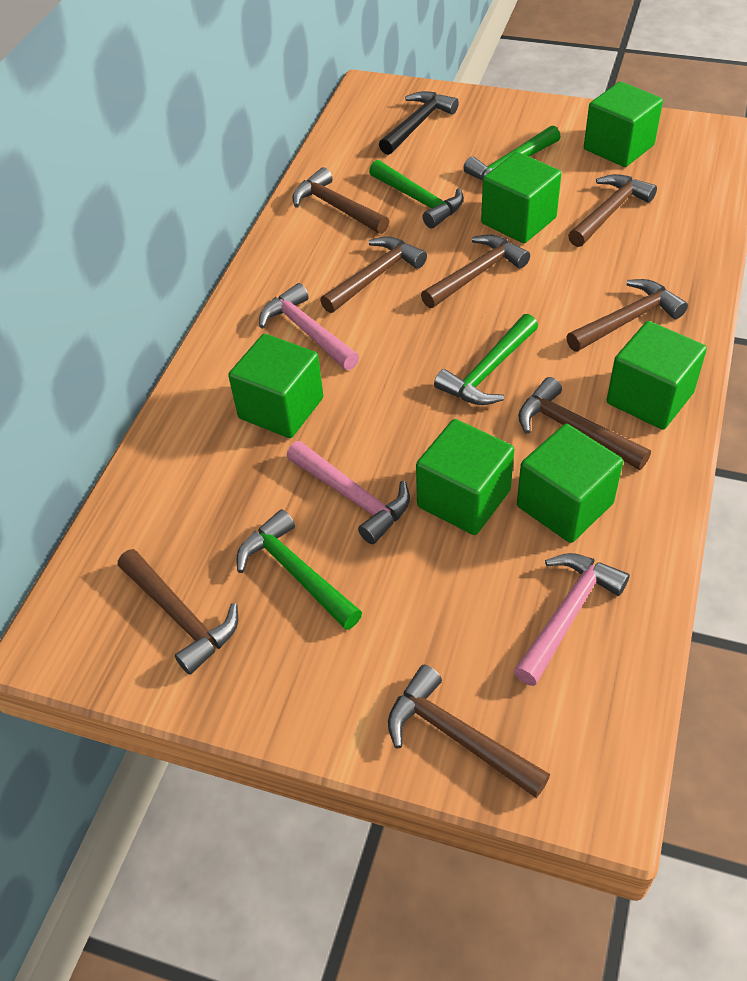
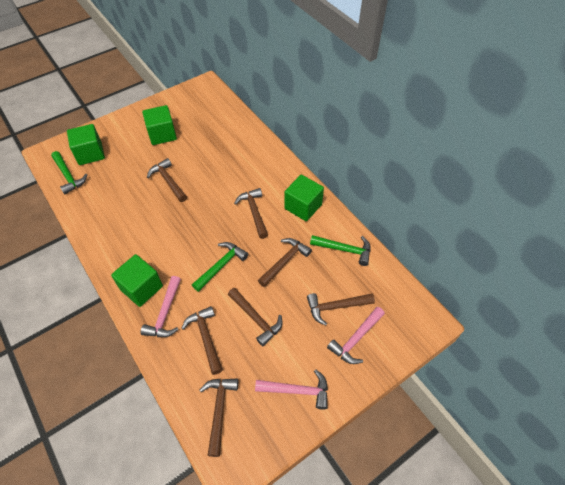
black hammer: [379,91,459,155] = 1 -> none = 0
brown hammer: [118,549,238,675] [292,167,389,234] [320,237,427,313] [388,665,550,798] [421,235,530,308] [518,377,651,470] [566,279,688,352] [568,174,657,247] = 8 -> [147,158,187,202] [181,306,223,375] [199,379,238,457] [228,288,282,346] [234,188,268,239] [258,238,312,287] [307,293,375,326] = 7
green cube: [228,334,323,438] [416,419,514,535] [481,152,561,243] [517,424,623,543] [584,82,663,167] [607,321,707,430] = 6 -> [67,124,105,165] [111,254,163,307] [142,105,177,145] [284,175,324,221] = 4
green hammer: [237,509,362,630] [369,160,464,228] [434,314,538,405] [463,126,560,180] = 4 -> [51,151,88,195] [192,242,248,292] [310,235,371,266] = 3

